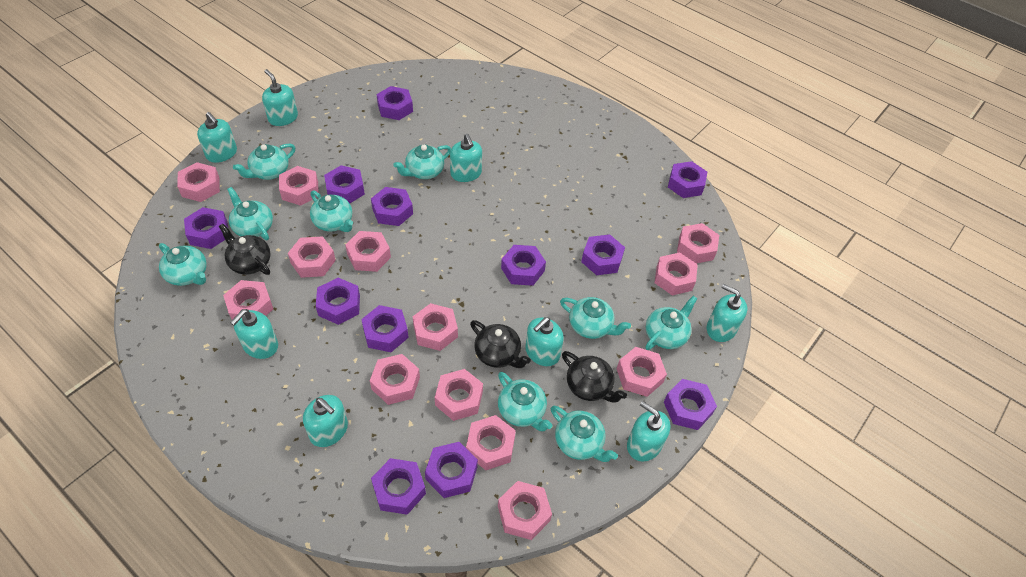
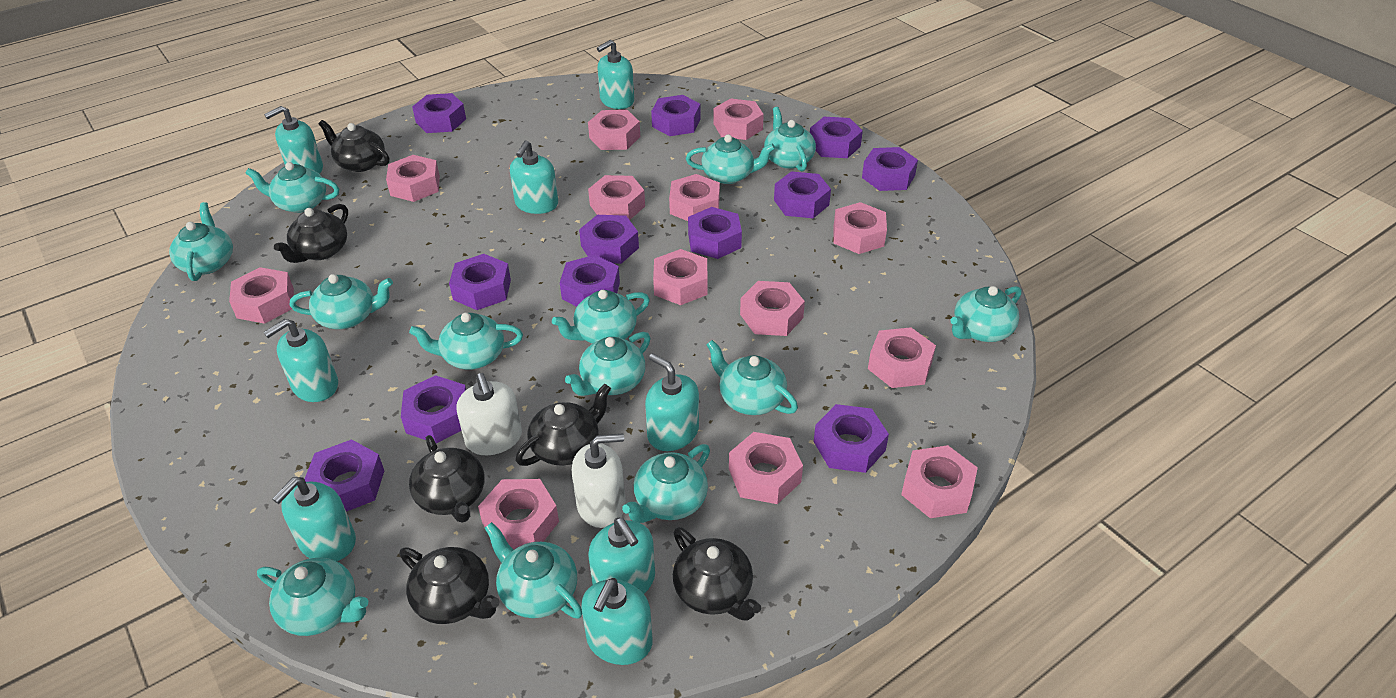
black teapot: [219,224,271,275] [470,320,531,368] [562,351,627,403] = 3 -> [274,204,348,263] [319,120,389,172] [400,547,500,624] [409,435,485,523] [516,384,611,466] [673,527,761,621] = 6
turquoise teapot: [159,243,207,286] [227,187,273,240] [233,143,296,180] [310,191,353,232] [393,145,451,179] [498,372,552,431] [551,406,618,462] [560,297,631,339] [645,296,697,350] = 9 -> [169,202,233,281] [245,162,339,213] [257,558,368,636] [289,274,393,329] [409,313,523,370] [485,522,582,619] [552,290,650,344] [565,332,651,396] [622,444,710,523] [686,134,775,184] [706,340,798,415] [764,107,816,171] [950,286,1022,342] = 13
white soap dispenser: none = 0 -> [456,373,522,455] [572,434,626,528] = 2

